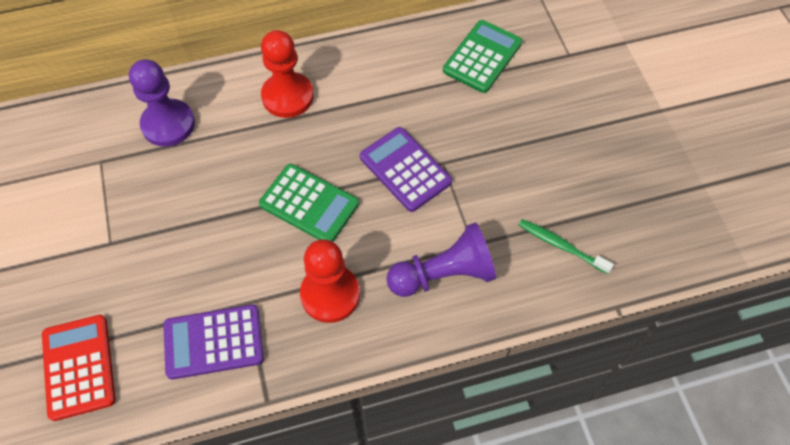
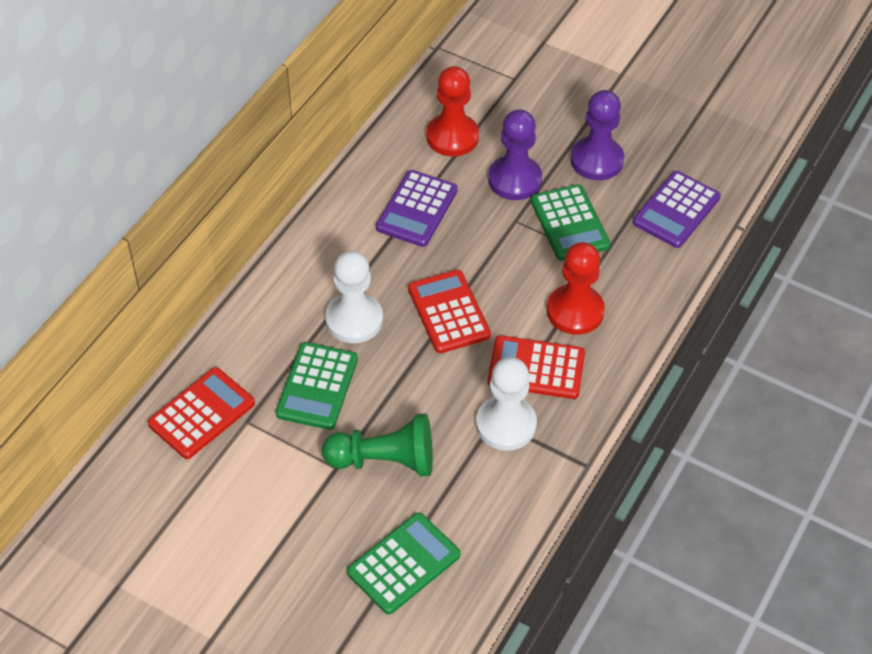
green calculator: [259,164,359,242] [443,20,522,93] = 2 -> [276,342,358,430] [347,513,460,615] [531,184,610,261] = 3
green pawn: none = 0 -> [322,413,433,477] = 1
green toothbrush: [519,219,614,274] = 1 -> none = 0
red calculator: [42,315,116,421] = 1 -> [148,367,255,459] [408,270,491,353] [488,335,585,399] = 3
white pawn: none = 0 -> [325,251,383,343] [476,357,537,451] = 2

